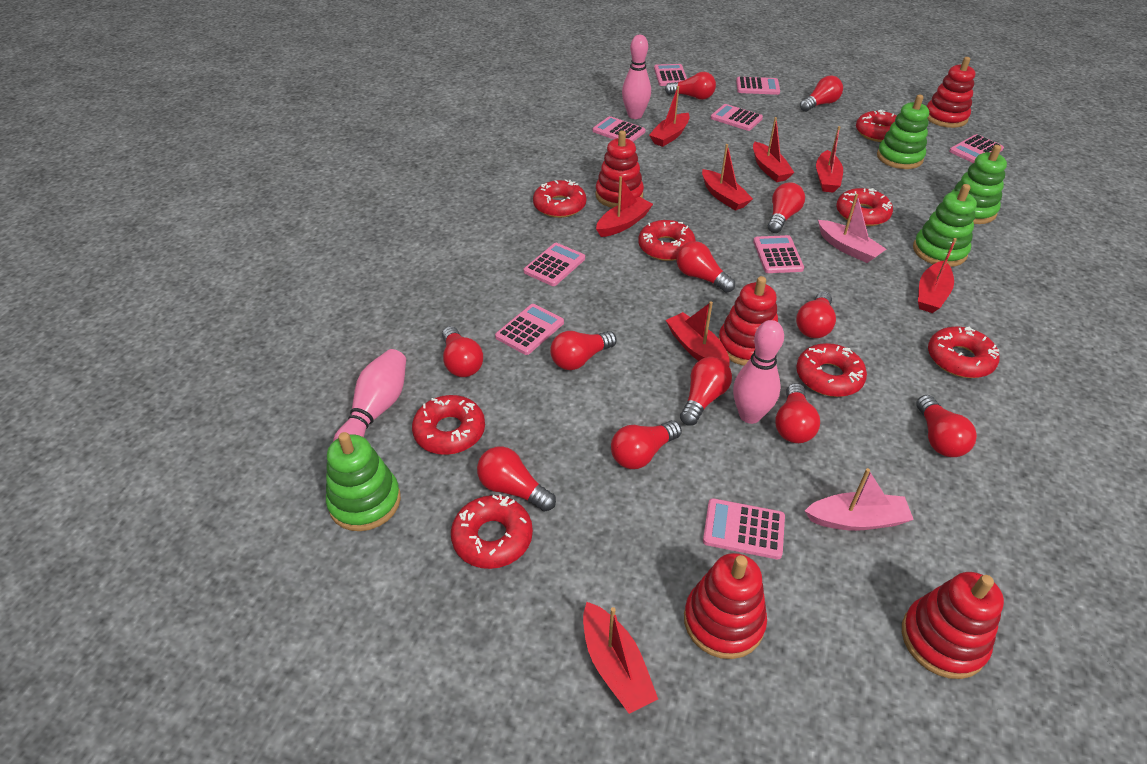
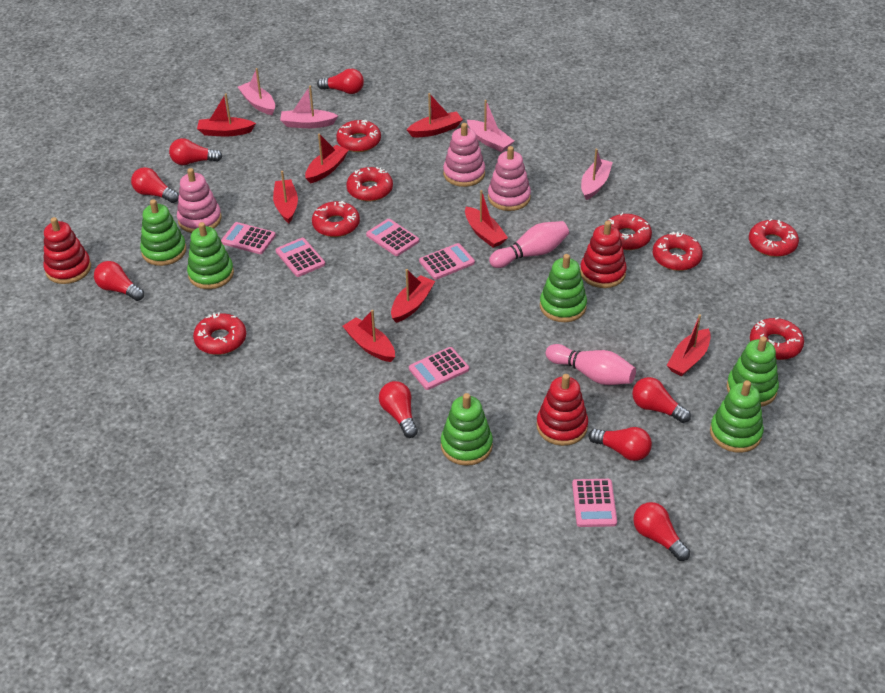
green stacking toy: [326,432,401,531] [877,94,929,169] [913,184,977,267] [951,145,1007,224] = 4 -> [140,199,186,266] [187,222,234,289] [441,393,493,466] [540,254,587,322] [710,380,764,453] [727,336,779,407] = 6
pink boat: [805,468,914,531] [818,194,886,263] = 2 -> [238,68,275,115] [280,86,338,128] [467,100,514,152] [581,149,613,200] = 4
pink bowling pin: [333,349,406,442] [622,35,651,119] [733,320,784,424] = 3 -> [489,221,569,268] [546,344,636,385] = 2
pink calculator: [495,304,564,355] [524,243,585,286] [592,116,645,142] [654,64,687,86] [703,498,785,559] [711,104,763,131] [736,77,780,95] [753,235,804,273] [949,134,1004,163] = 9 -> [221,222,276,254] [276,238,325,277] [366,219,419,256] [409,347,469,390] [419,243,475,280] [572,479,617,527] = 6
pink stacking toy: none = 0 -> [177,168,222,233] [443,123,485,187] [488,146,531,211] = 3
red light bulb: [442,326,483,377] [477,446,556,511] [550,331,617,370] [611,420,682,469] [665,72,716,100] [676,241,735,293] [680,357,732,426] [768,182,805,233] [775,383,820,443] [796,292,836,338] [800,75,843,112] [916,395,977,457] = 12 -> [94,261,144,301] [131,167,179,203] [169,138,222,165] [317,69,364,94] [379,381,418,438] [589,427,652,461] [632,377,691,423] [633,502,690,561] = 8
red stacking toy: [595,130,644,208] [684,553,767,659] [718,276,778,366] [902,572,1004,679] [927,57,975,128] = 5 -> [43,217,91,284] [536,374,588,446] [580,221,627,288] = 3

